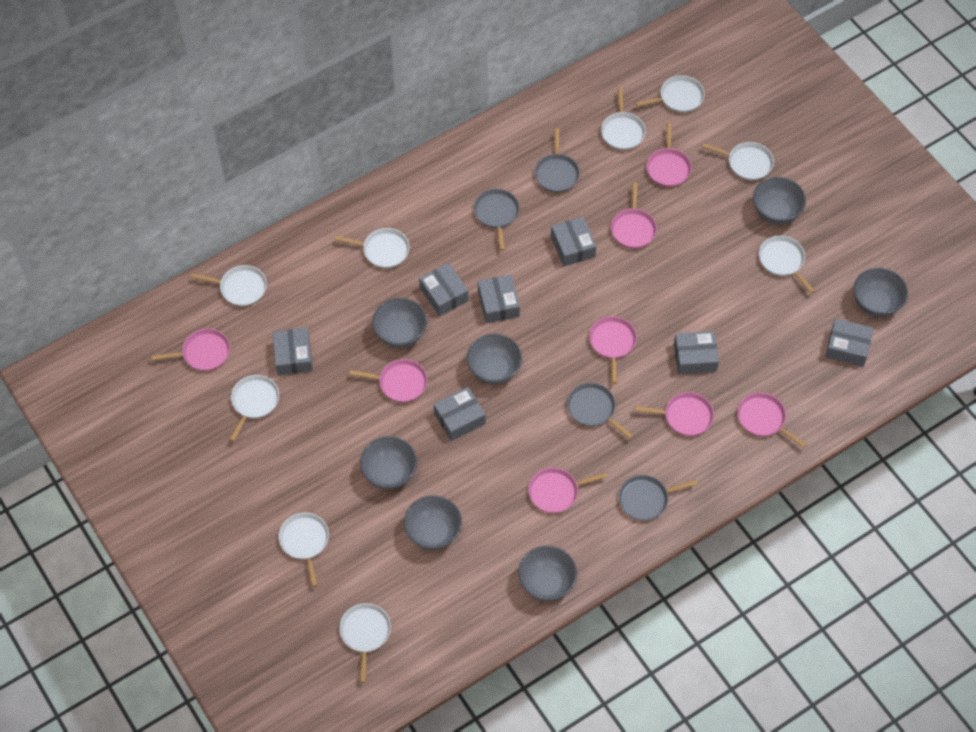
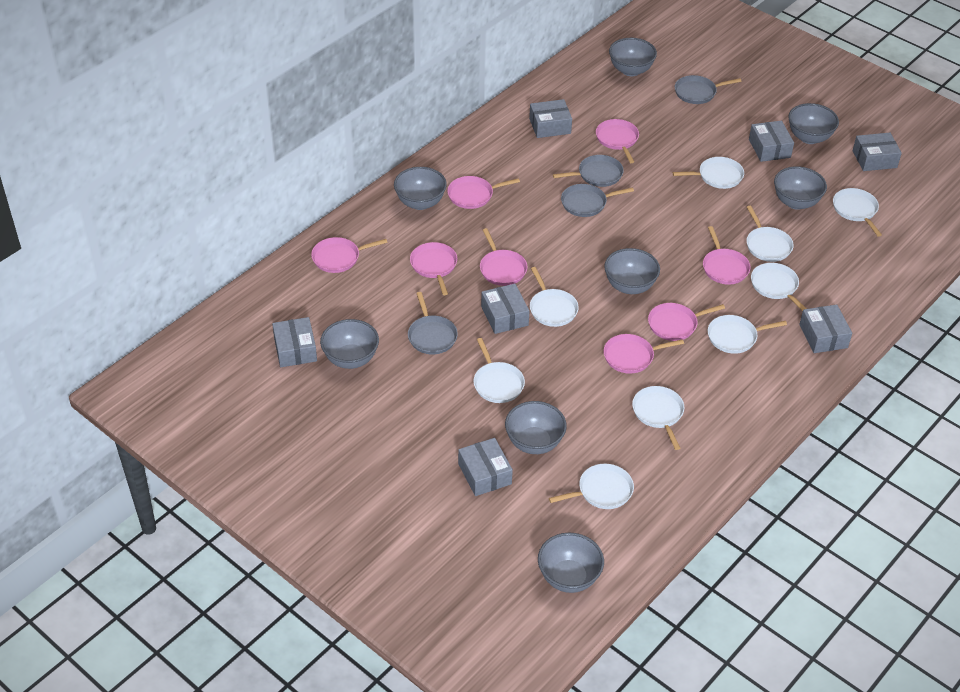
grey bowl: [360,436,417,489] [372,298,427,348] [404,495,462,550] [467,334,522,384] [518,546,577,601] [753,177,806,224] [854,268,908,317] = 7 -> [320,319,379,369] [394,167,447,210] [505,401,567,454] [538,533,604,593] [604,248,660,294] [609,38,657,76] [774,166,827,210] [788,103,839,144] = 8

